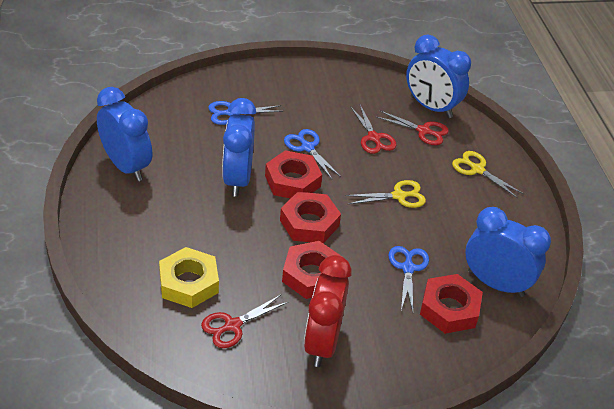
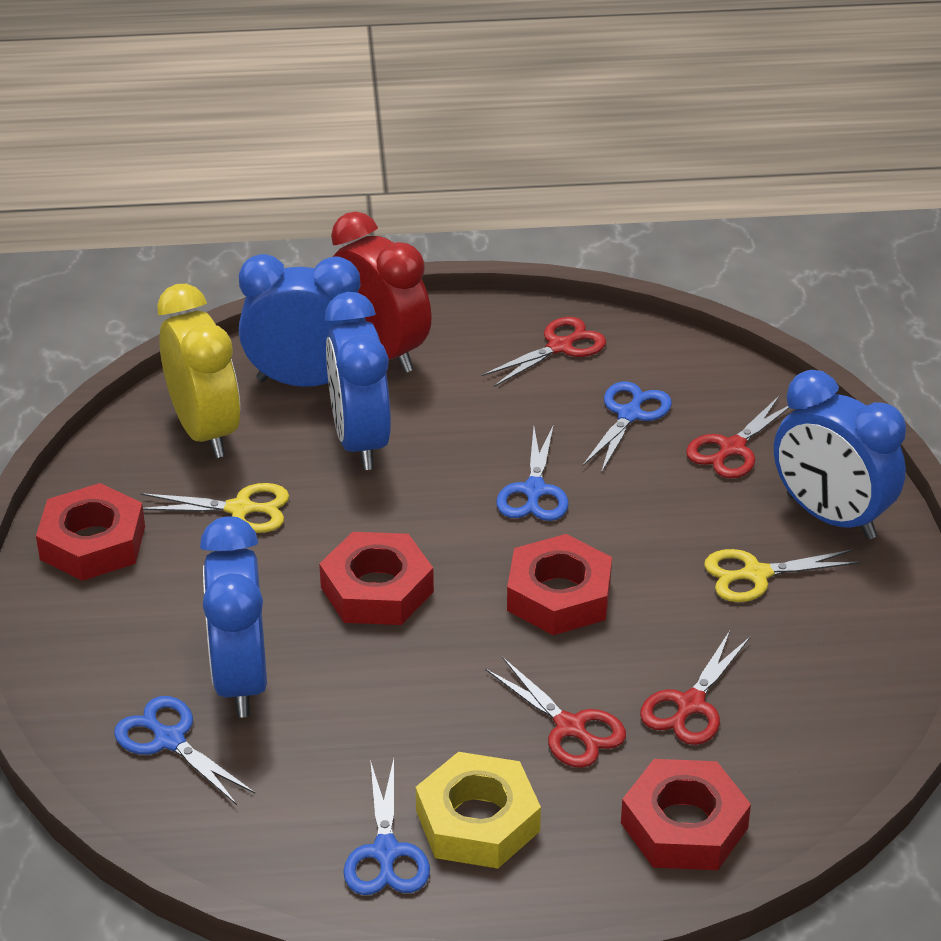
blue scissors: [208,101,283,125] [284,129,341,179] [388,246,429,312] = 3 -> [114,696,255,805] [343,759,430,895] [497,424,569,521] [582,382,672,473] = 4
red scissors: [201,295,288,348] [350,105,396,154] [375,110,449,145] = 3 -> [482,317,606,387] [485,657,626,768] [640,631,750,745] [686,395,789,478] = 4
yellow clock: none = 0 -> [157,284,240,458] = 1

